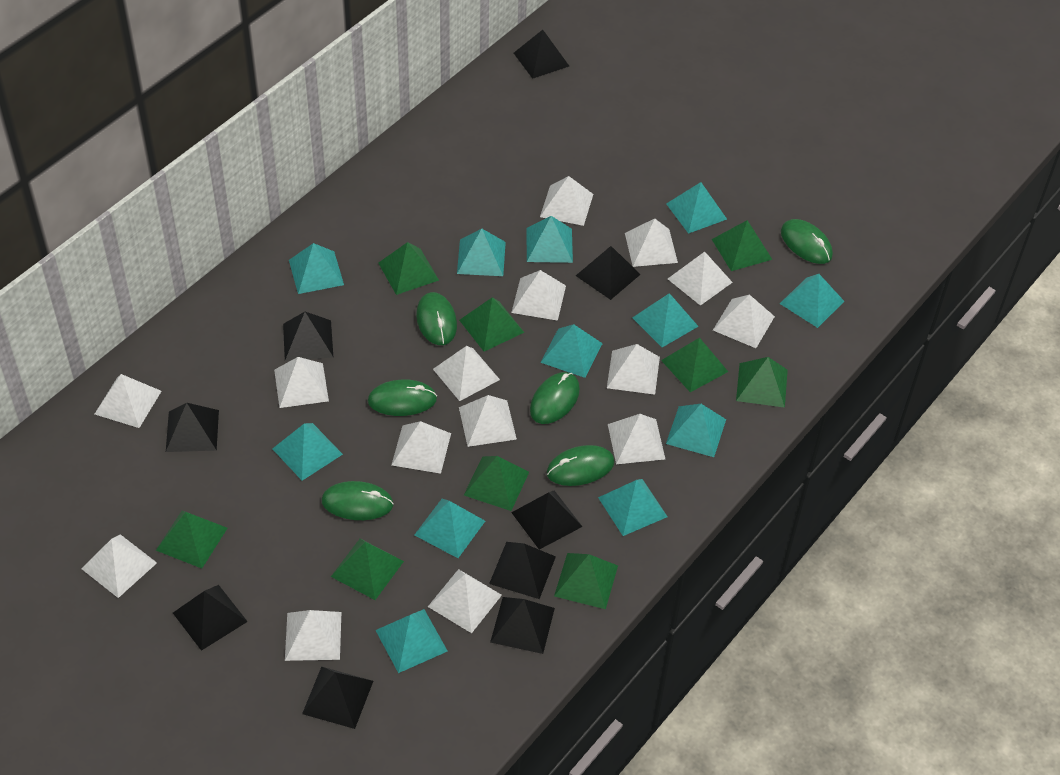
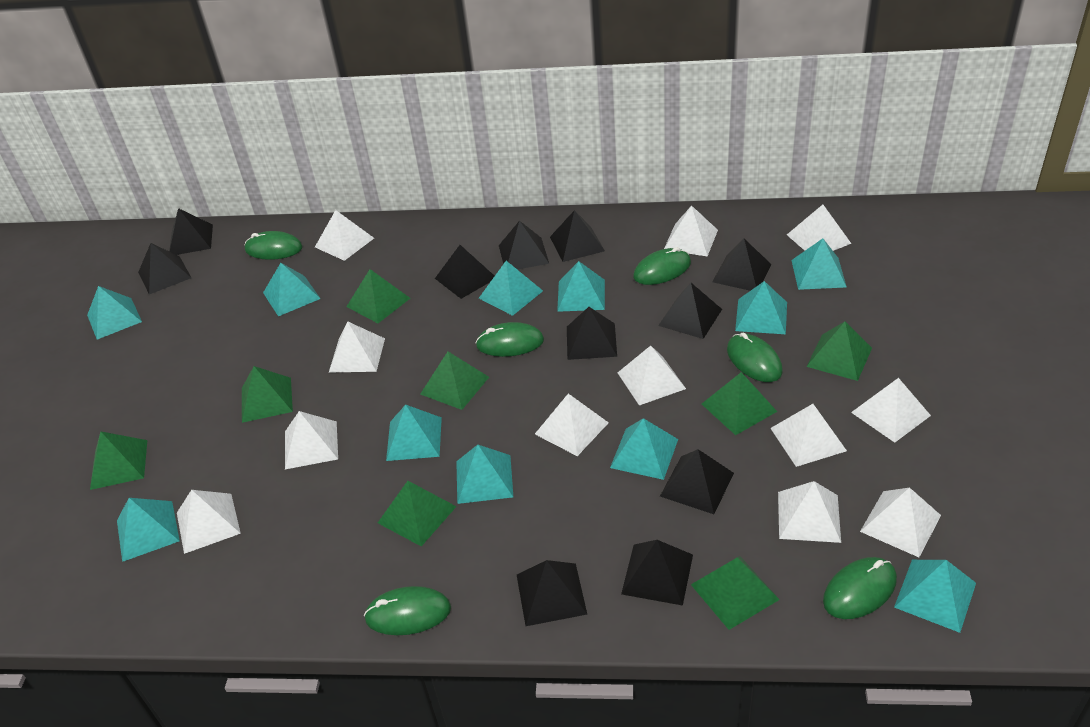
black pyramid: [166,403,219,452] [173,585,248,651] [283,312,333,361] [302,667,373,729] [489,542,556,599] [490,597,555,654] [511,490,582,550] [514,30,569,79] [576,246,641,300] = 9 -> [138,243,191,294] [169,208,213,255] [435,245,494,299] [499,221,549,270] [517,560,587,626] [550,210,605,262] [567,307,617,360] [621,540,693,606] [658,283,722,339] [660,449,734,514] [712,239,771,291] = 11
green pyramid: [156,510,227,568] [331,539,404,600] [378,242,439,295] [459,297,525,351] [464,456,529,511] [554,553,618,609] [661,337,728,392] [712,220,773,271] [736,357,788,408] = 9 -> [90,431,147,490] [242,366,293,423] [346,269,410,323] [378,481,457,546] [420,352,489,410] [691,556,780,630] [702,372,777,435] [806,322,872,381] = 8
turquoise pyramid: [272,423,343,481] [289,243,344,294] [375,609,447,673] [414,499,485,558] [457,229,506,276] [526,216,573,263] [540,324,603,378] [598,479,667,536] [632,293,699,347] [666,182,727,234] [666,404,726,457] [779,274,844,328] = 12 -> [87,286,142,339] [117,498,180,562] [263,263,321,316] [386,405,442,461] [456,445,513,504] [479,261,543,316] [557,261,605,312] [610,418,678,480] [735,281,787,334] [791,238,847,290] [894,560,976,633] = 11
white pyramid: [82,534,157,598] [95,374,161,428] [274,357,329,408] [285,610,341,661] [392,421,451,474] [428,569,502,633] [433,346,500,401] [459,395,517,447] [511,270,566,321] [540,176,593,226] [607,344,660,395] [608,414,665,464] [625,219,678,267] [668,252,733,306] [713,295,775,348] = 15 -> [177,490,241,554] [285,411,338,469] [315,210,374,261] [329,321,385,372] [535,393,609,456] [618,346,686,405] [664,205,718,257] [771,404,847,467] [778,481,841,543] [787,204,851,251] [851,378,931,443] [860,487,941,557] = 12

